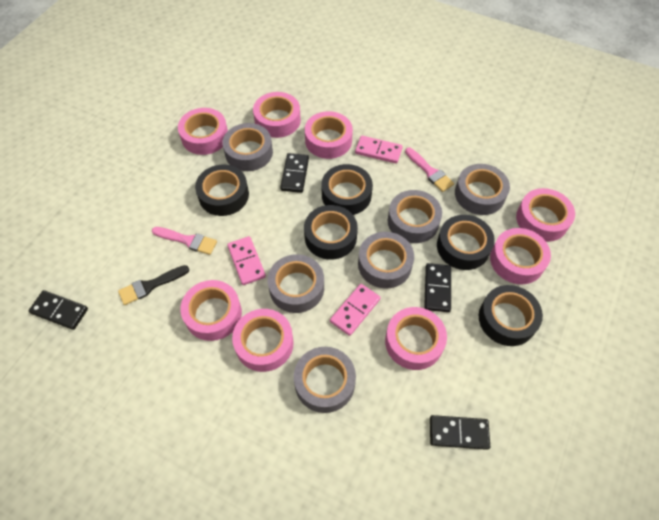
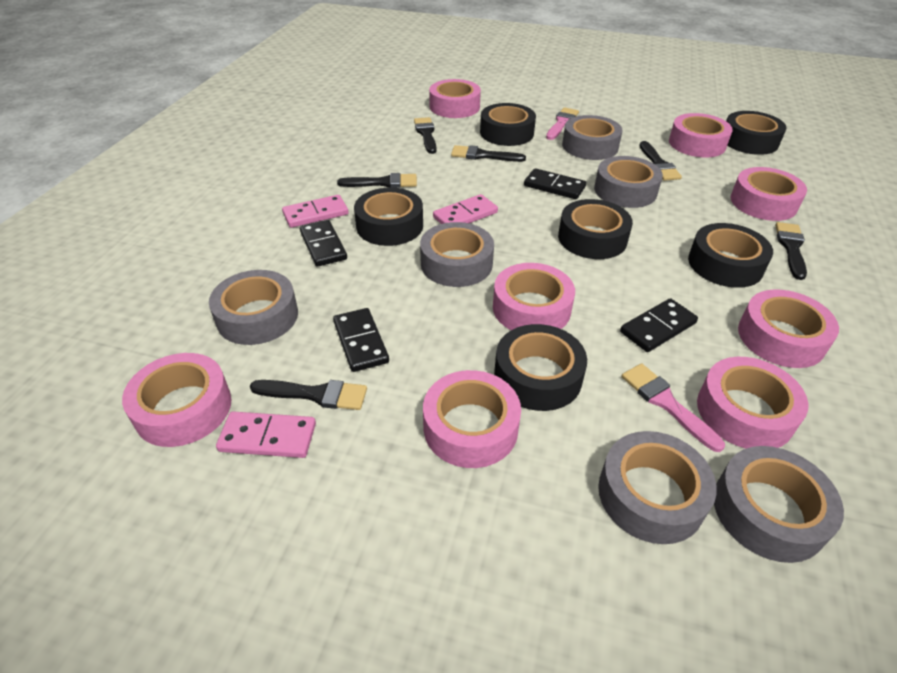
black brush: [118,265,189,305] = 1 -> [250,380,367,410] [337,173,417,188] [414,117,437,154] [451,145,526,162] [639,141,682,181] [775,222,807,280] = 6
black tape: [195,165,249,216] [304,205,358,260] [322,164,373,215] [437,215,495,270] [479,285,543,346] = 5 -> [354,188,423,246] [480,103,536,146] [494,324,587,411] [558,199,633,259] [688,223,773,288] [726,111,786,155] = 6

